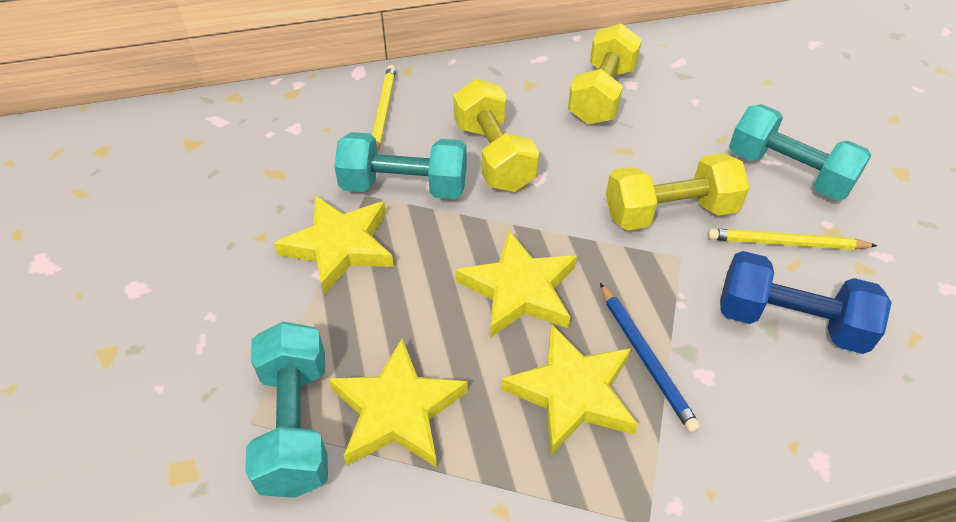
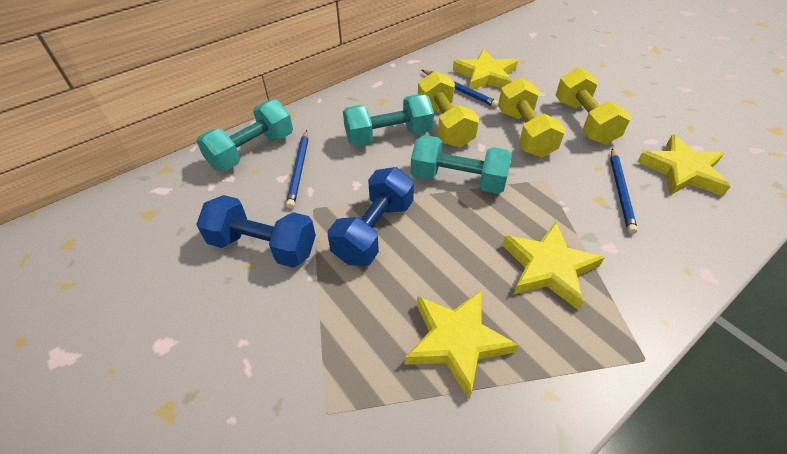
blue dumbbell: [720,251,892,354] = 1 -> [196,195,316,267] [328,167,414,266] = 2
blue pencil: [600,283,701,433] = 1 -> [286,130,308,209] [422,70,499,108] [610,149,638,234] = 3
yellow pencil: [372,65,396,152] [707,228,878,250] = 2 -> none = 0

